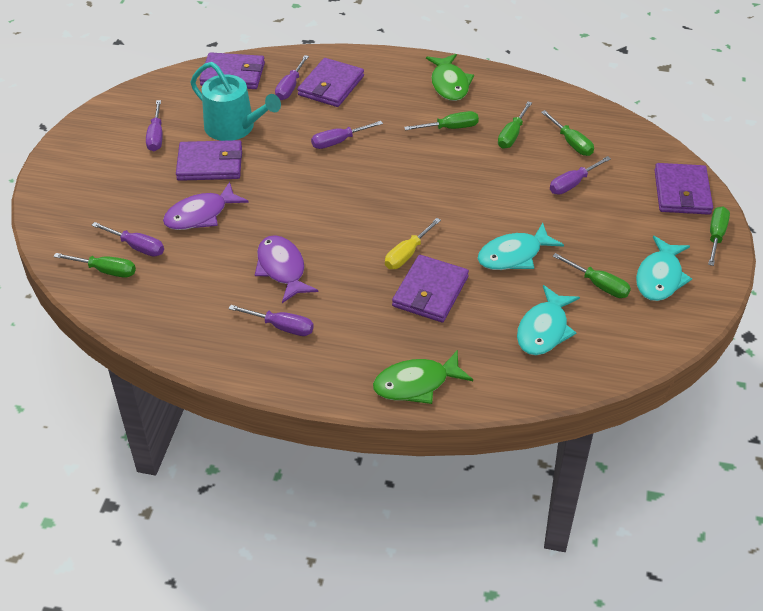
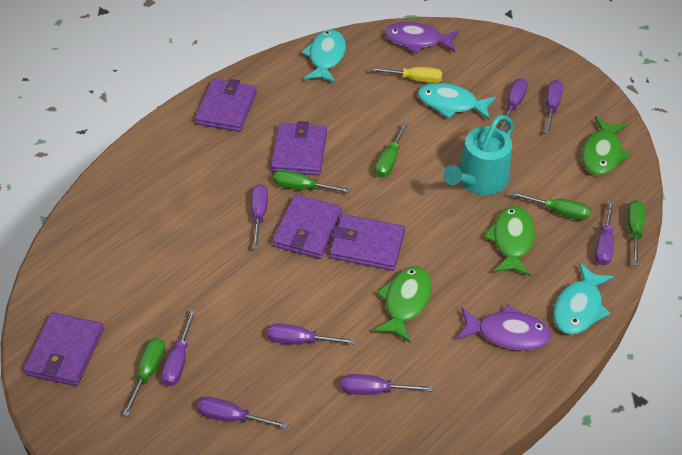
green fish: [373,350,473,404] [426,54,474,101] = 2 -> [373,266,432,343] [484,206,535,276] [582,116,631,175] = 3
green screwdriver: [53,253,136,278] [404,111,479,130] [498,102,532,149] [541,110,594,156] [553,253,631,298] [708,206,730,266] = 6 -> [123,338,165,416] [274,170,351,193] [375,122,409,177] [511,192,590,220] [627,200,645,266] = 5
purple screwdriver: [92,222,164,257] [146,100,163,151] [228,305,314,336] [275,55,309,100] [311,121,383,149] [550,156,611,194] = 6 -> [161,310,196,386] [198,397,289,429] [251,184,268,249] [267,323,356,344] [342,374,433,395] [500,78,528,130] [545,80,563,134] [595,201,614,265] = 8

